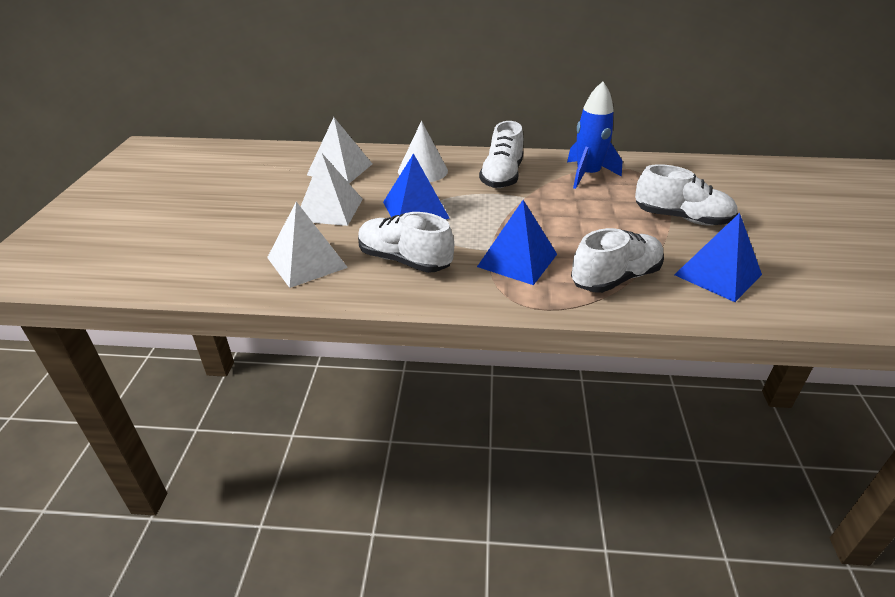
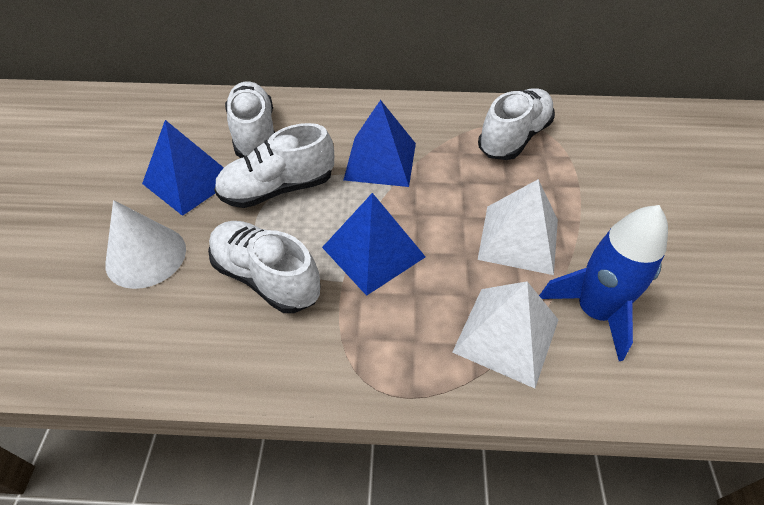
white pyramid: [267,202,348,288] [301,154,363,226] [307,117,372,184] = 3 -> [452,281,559,388] [478,179,558,275] = 2

